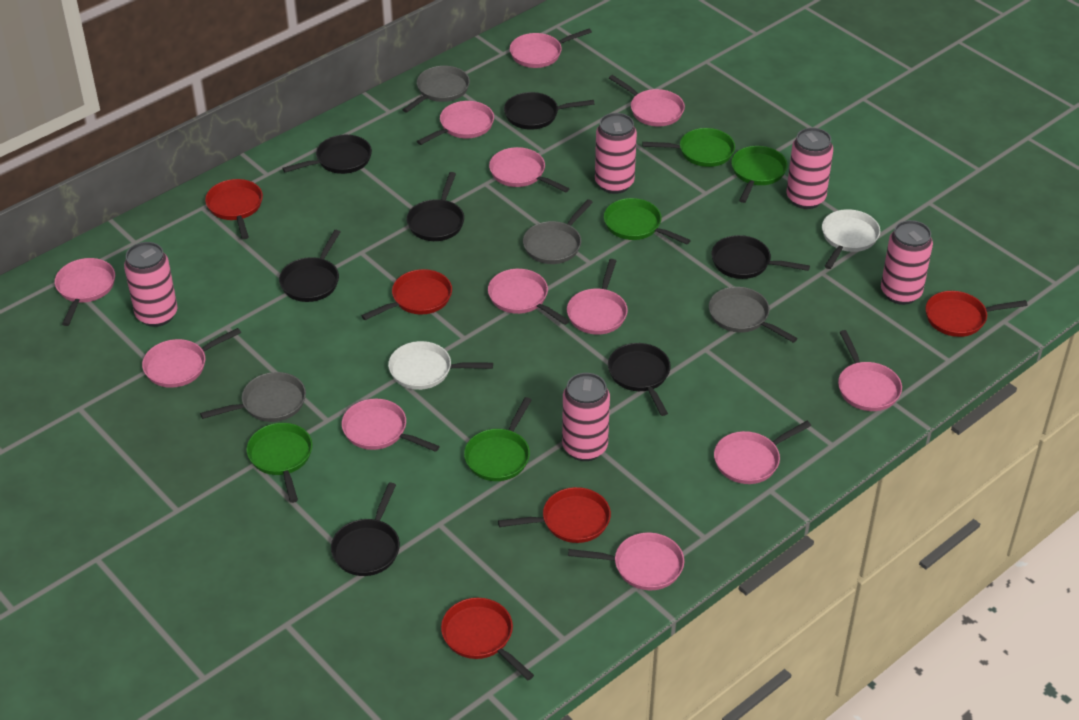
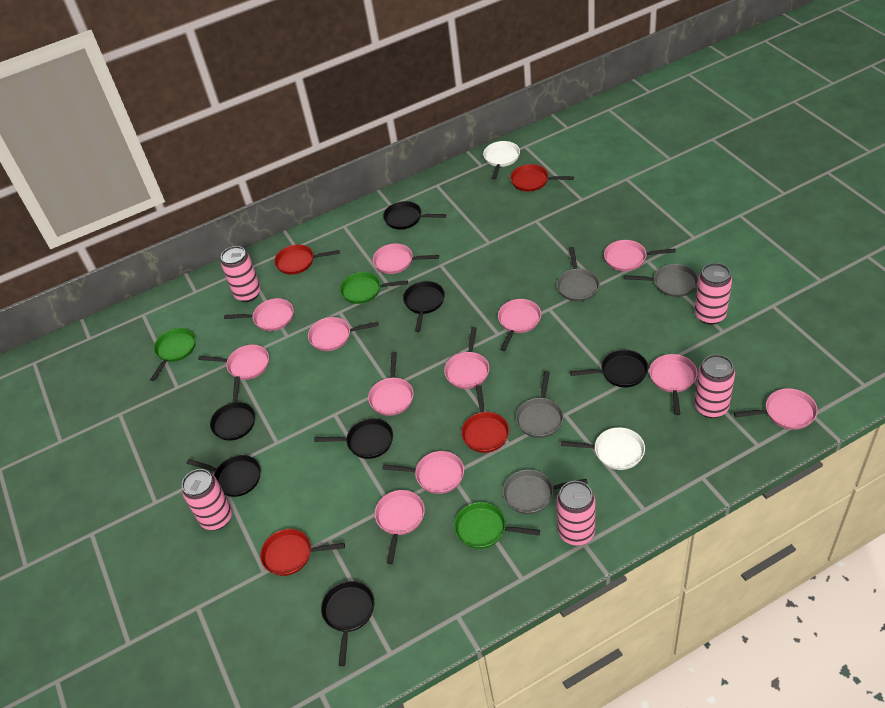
green pan: [246,423,312,503] [464,397,532,481] [604,198,691,244] [642,128,735,167] [731,146,788,203] = 5 -> [150,328,195,381] [340,272,408,304] [454,502,540,549] = 3
red pan: [205,179,263,239] [361,269,452,320] [441,598,534,680] [498,487,611,543] [926,291,1028,337] = 5 -> [260,529,345,576] [274,245,340,275] [461,385,509,453] [510,164,574,191] = 4

